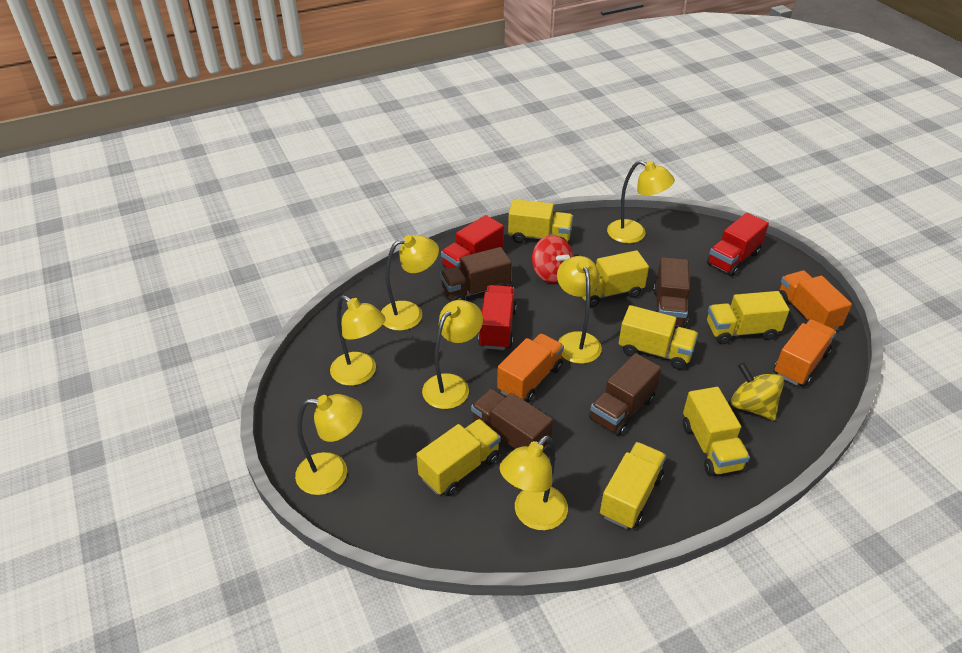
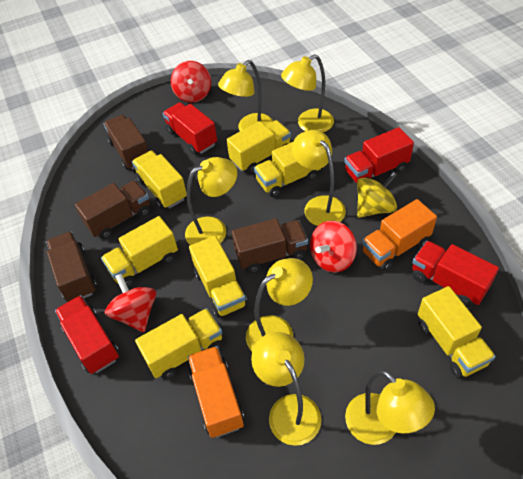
orange truck: [497,334,564,403] [774,319,836,386] [779,271,852,330] = 3 -> [188,346,244,438] [362,199,437,271] = 2
red spinning top: [532,235,573,283] = 1 -> [105,274,156,332] [171,61,211,103] [310,221,357,273] = 3
red truck: [441,215,504,269] [478,285,517,350] [707,213,769,276] = 3 -> [55,295,119,374] [163,102,217,155] [344,127,414,183] [412,241,499,307] = 4

